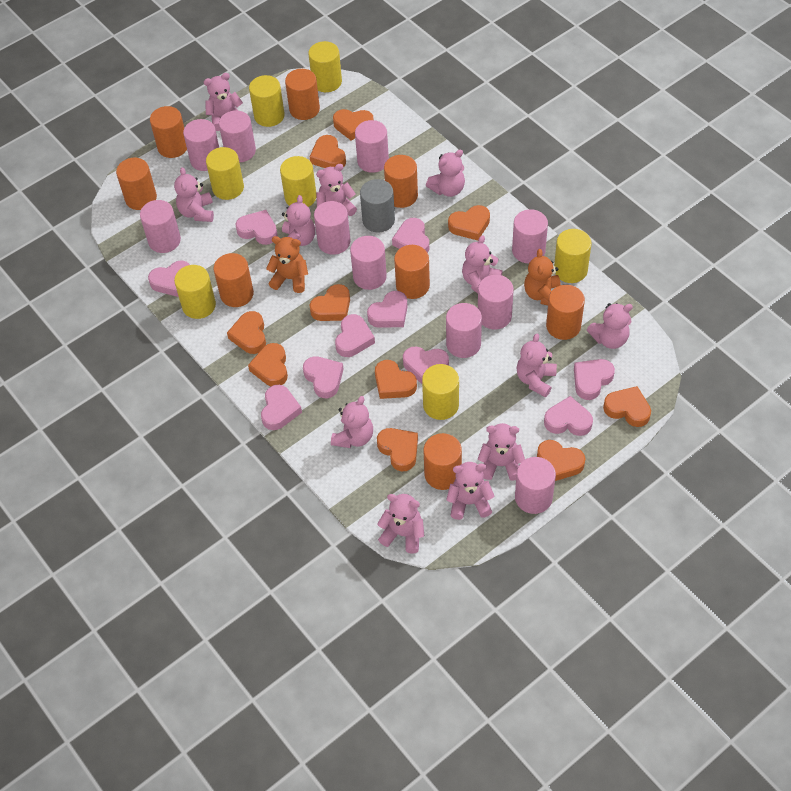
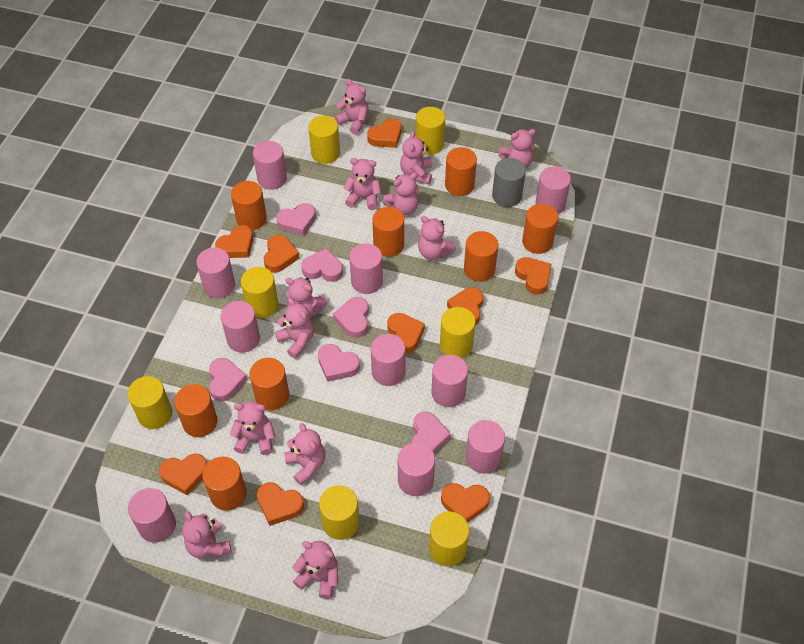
orange heart: [227,311,266,354] [248,343,288,386] [310,135,346,168] [310,284,350,321] [333,109,373,141] [375,360,417,399] [377,428,418,471] [448,205,490,240] [537,440,586,481] [603,386,651,427] = 10 -> [159,454,207,495] [215,225,253,258] [257,482,304,526] [264,234,299,273] [367,118,401,148] [387,313,425,354] [441,483,490,523] [447,287,484,326] [515,257,551,295] = 9
orange teddy bear: [266,236,308,293] [524,249,561,305] = 2 -> none = 0
pink heart: [148,261,190,297] [235,210,278,245] [261,385,302,430] [303,356,344,398] [335,314,375,357] [367,291,408,328] [392,218,429,253] [403,347,449,384] [544,396,593,436] [574,359,615,400] = 10 -> [209,358,247,402] [276,203,316,236] [301,248,343,282] [318,344,360,382] [333,297,369,338] [412,412,451,453] = 6

